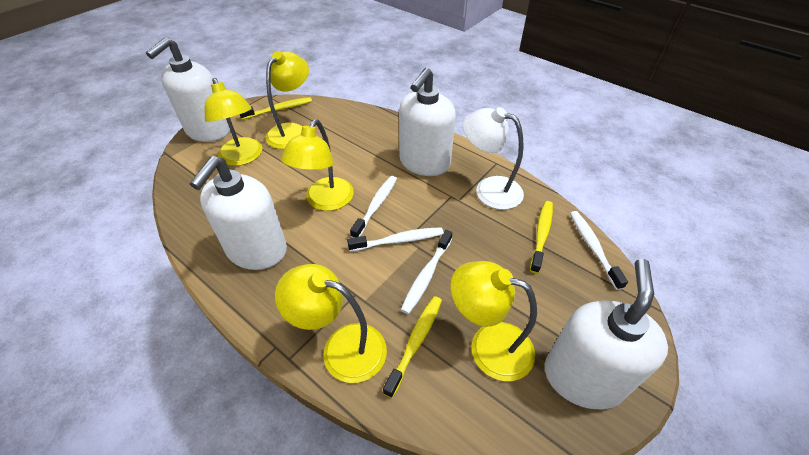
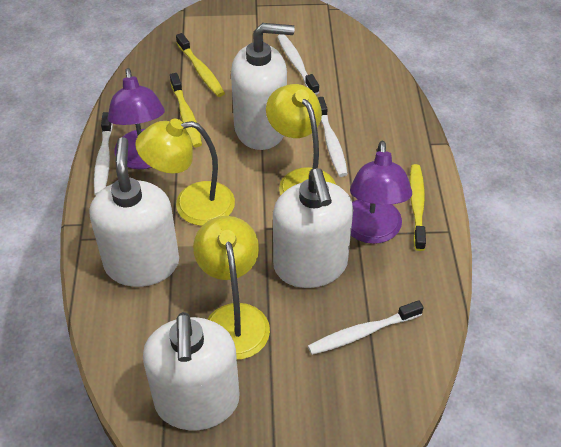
purple lamp: none = 0 -> [107,68,165,169] [350,141,412,244] = 2
white lamp: [463,107,524,210] = 1 -> none = 0
yellow lamp: [205,78,262,166] [266,51,309,149] [275,264,387,383] [281,119,354,211] [451,261,537,381] = 5 -> [135,119,235,226] [193,216,270,360] [266,84,336,195] = 3

